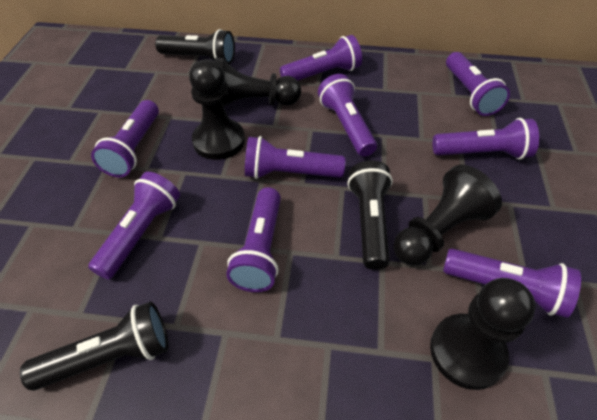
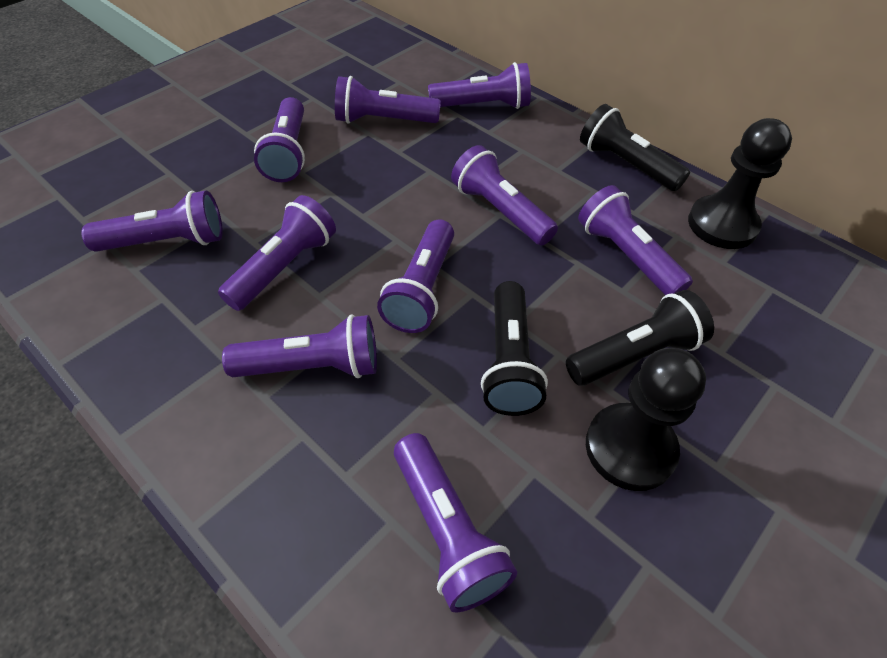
black pawn: [189,59,245,160] [215,58,301,107] [393,165,502,266] [430,278,536,390] = 4 -> [586,348,706,491] [688,118,792,249] = 2
purple flashlight: [88,172,180,280] [91,100,159,177] [226,187,281,292] [245,136,345,179] [280,35,362,81] [318,74,377,157] [433,118,539,159] [443,248,581,318] [446,52,510,116] = 9 -> [81,190,223,252] [218,195,336,311] [222,314,377,378] [254,97,305,182] [335,76,441,124] [377,219,454,333] [394,433,517,612] [428,62,531,109] [451,145,558,246] [578,185,693,295] = 10

